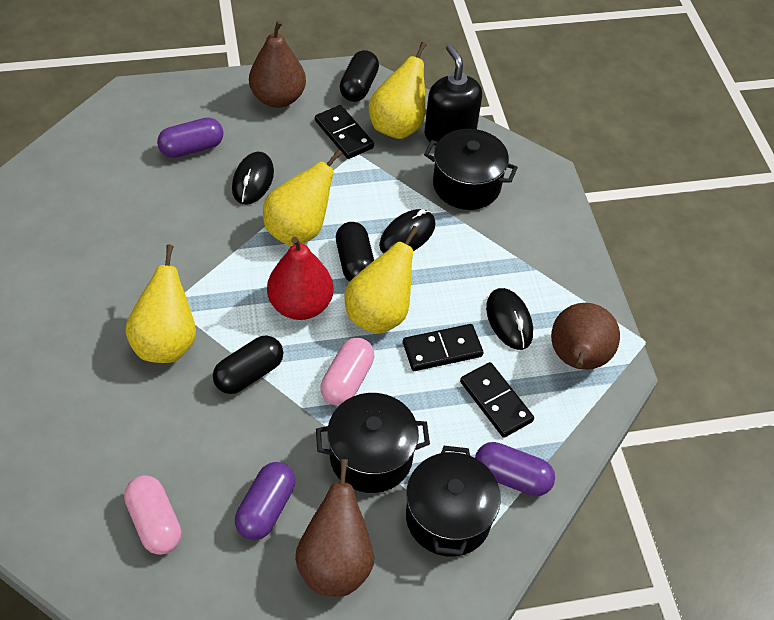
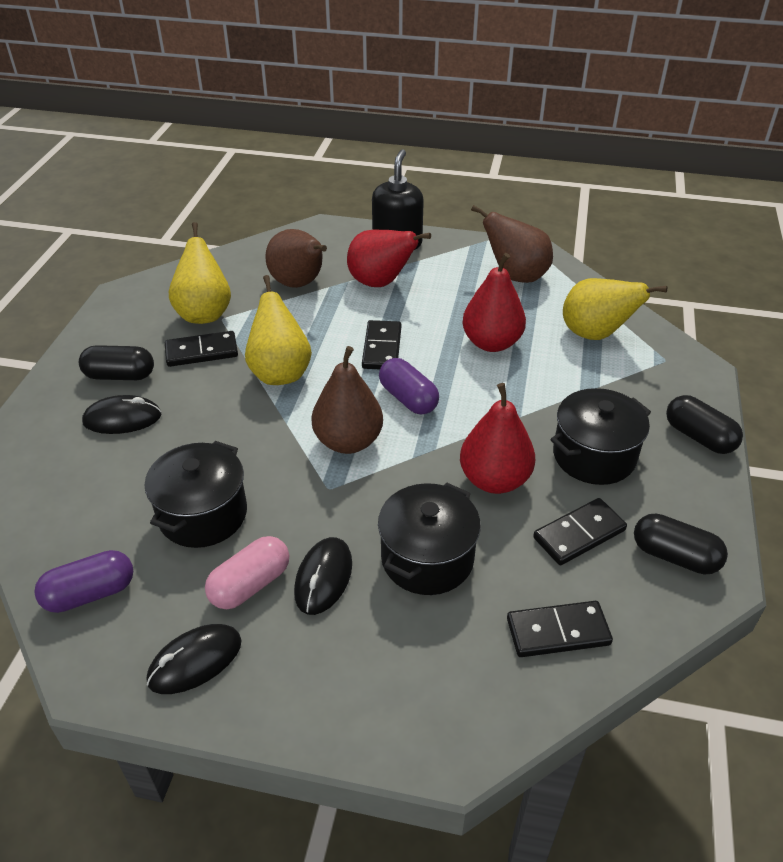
black domino: [315,105,374,159] [403,324,483,371] [460,362,534,438] = 3 -> [165,331,238,367] [362,320,401,369] [507,601,613,657] [533,498,627,565] = 4
pink capsule: [124,475,181,555] [321,338,374,406] = 2 -> [205,536,289,609] = 1
purple capsule: [157,117,223,158] [235,462,295,540] [475,442,555,496] = 3 -> [34,550,133,613] [379,358,439,414] = 2
red pear: [267,237,334,320] = 1 -> [347,230,431,287] [460,383,535,494] [462,253,526,352] = 3
yellow pear: [125,245,196,363] [263,149,343,245] [344,226,419,334] [369,42,426,139] = 4 -> [169,222,231,324] [245,275,312,385] [563,278,667,340] = 3

